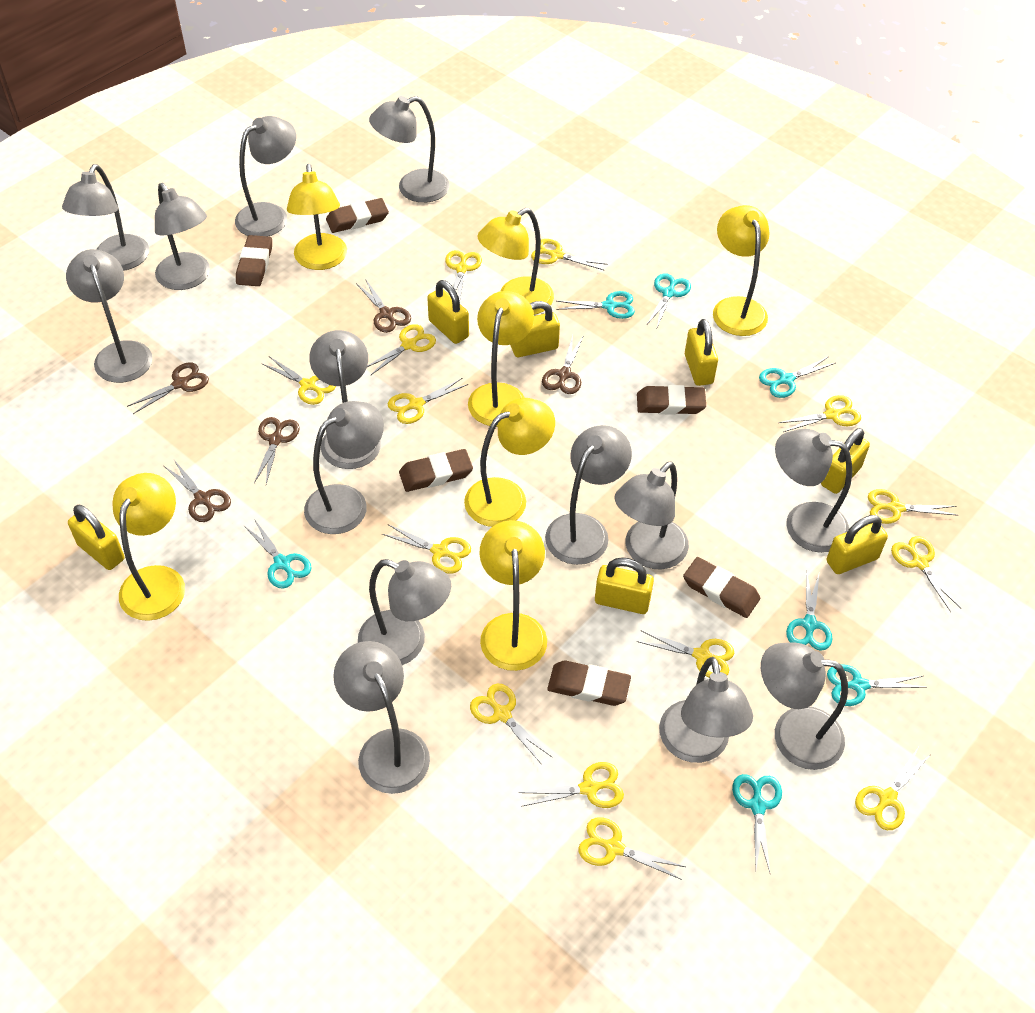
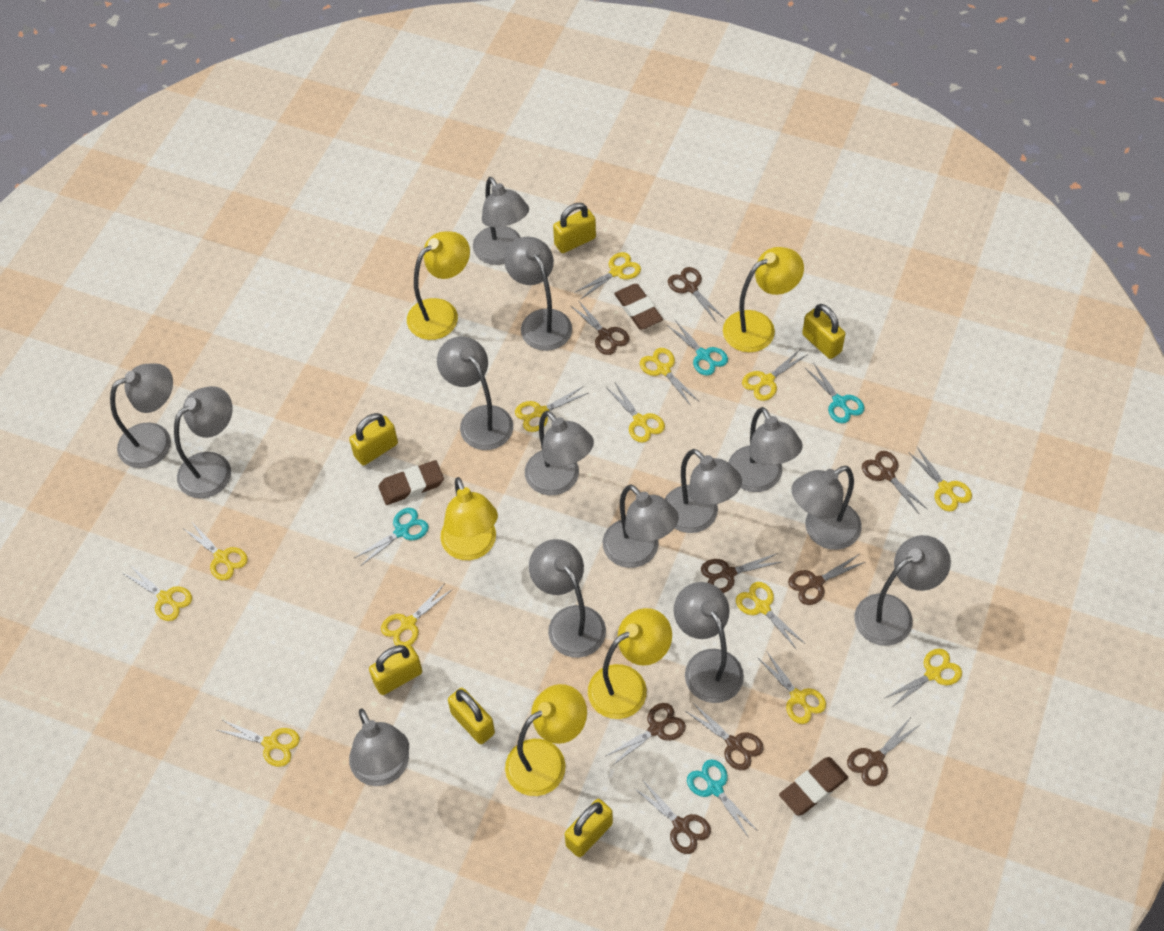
brown eraser: [236,235,272,286] [326,198,389,233] [399,449,473,492] [547,661,631,706] [637,385,706,415] [683,557,760,618] = 6 -> [379,460,444,505] [614,284,663,330] [779,757,848,816] = 3
brown scissors: [127,362,209,414] [164,460,231,522] [254,417,300,484] [356,279,411,333] [542,335,584,394] = 5 -> [571,300,630,355] [606,703,686,766] [634,781,711,854] [668,267,725,322] [685,703,764,770] [701,553,781,593] [788,554,865,605] [847,719,919,786] [862,451,927,514] = 9
turquoise scissors: [244,519,312,589] [556,291,635,319] [647,274,691,327] [732,774,782,872] [759,357,836,398] [786,570,832,651] [827,664,927,706] = 7 -> [354,508,429,566] [667,320,728,376] [687,759,758,838] [805,362,865,423] = 4
yellow lamp: [112,473,185,621] [287,164,347,270] [464,398,555,527] [468,291,534,427] [477,208,554,315] [479,520,547,671] [713,205,770,336] = 7 -> [407,231,470,340] [440,477,498,560] [505,684,587,796] [588,608,672,719] [723,247,804,352] = 5
yellow padlock: [68,505,125,570] [427,280,469,344] [511,301,560,357] [595,557,654,614] [685,319,718,386] [821,428,870,494] [826,515,888,574] = 7 -> [349,413,398,466] [369,645,422,695] [448,688,495,744] [553,203,596,253] [564,799,613,857] [802,304,845,359] = 6
yellow scissors: [261,356,336,405] [367,324,436,376] [382,524,471,574] [388,378,468,424] [445,250,482,302] [470,683,553,765] [518,762,624,808] [531,239,608,271] [578,817,685,880] [637,630,734,678] [778,395,861,432] [855,748,931,830] [868,489,958,524] [891,536,962,612] = 14 -> [122,565,192,621] [184,521,248,580] [217,719,300,767] [381,583,453,646] [515,386,589,432] [574,252,641,299] [606,383,665,443] [640,348,699,406] [736,582,804,650] [742,350,808,401] [757,652,826,724] [885,649,962,708] [908,447,972,512] = 13

